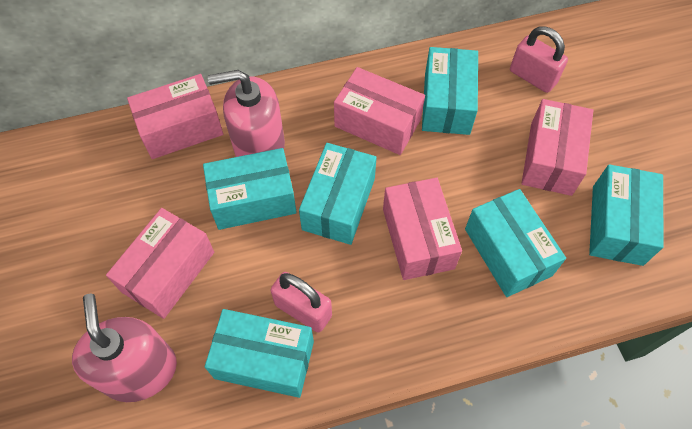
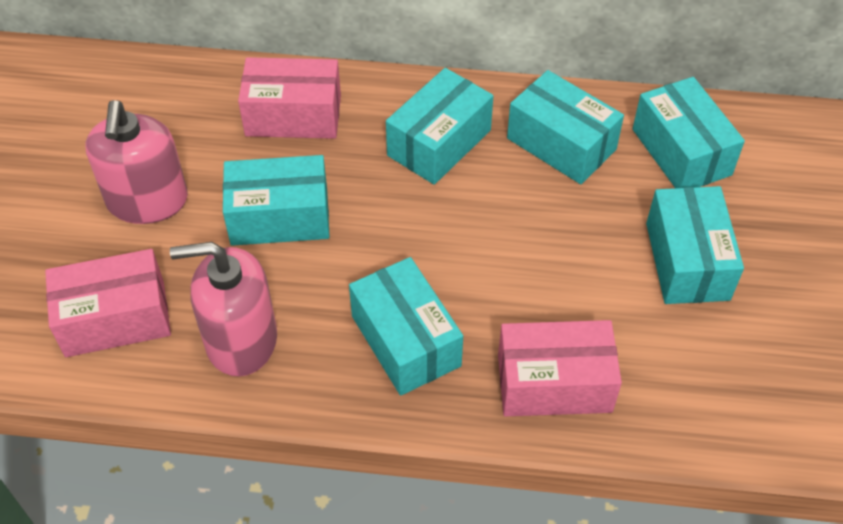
pink box: [106,208,214,319] [127,74,223,159] [334,67,425,155] [383,178,462,280] [521,99,593,196] = 5 -> [45,249,171,357] [238,57,341,139] [498,320,622,416] = 3
pink padlock: [271,272,332,333] [510,27,568,93] = 2 -> none = 0

